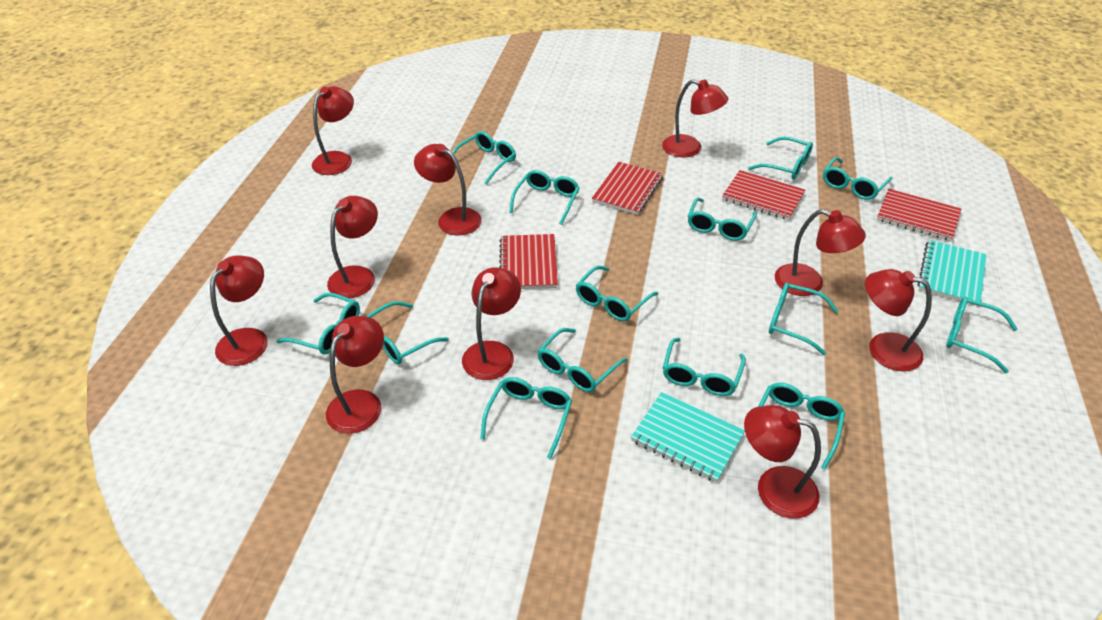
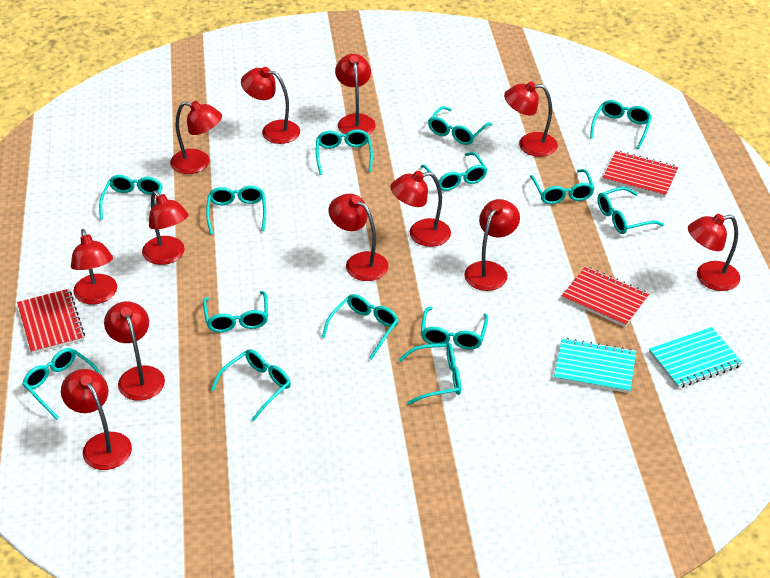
red lamp: [210,255,268,366] [312,86,354,175] [326,316,384,434] [327,196,378,298] [414,144,482,236] [462,267,521,380] [662,79,728,157] [744,405,821,519] [775,209,866,296] [865,269,932,371] = 10 -> [61,369,132,470] [71,229,117,304] [104,301,165,401] [142,190,188,265] [170,101,222,174] [241,67,300,144] [329,194,388,281] [335,54,376,135] [390,171,451,247] [464,199,520,291] [504,82,558,157] [688,214,740,291] = 12
red notebook: [499,234,558,289] [592,162,663,215] [722,170,805,220] [877,189,961,241] = 4 -> [17,289,85,354] [562,266,649,327] [602,151,678,197] = 3

